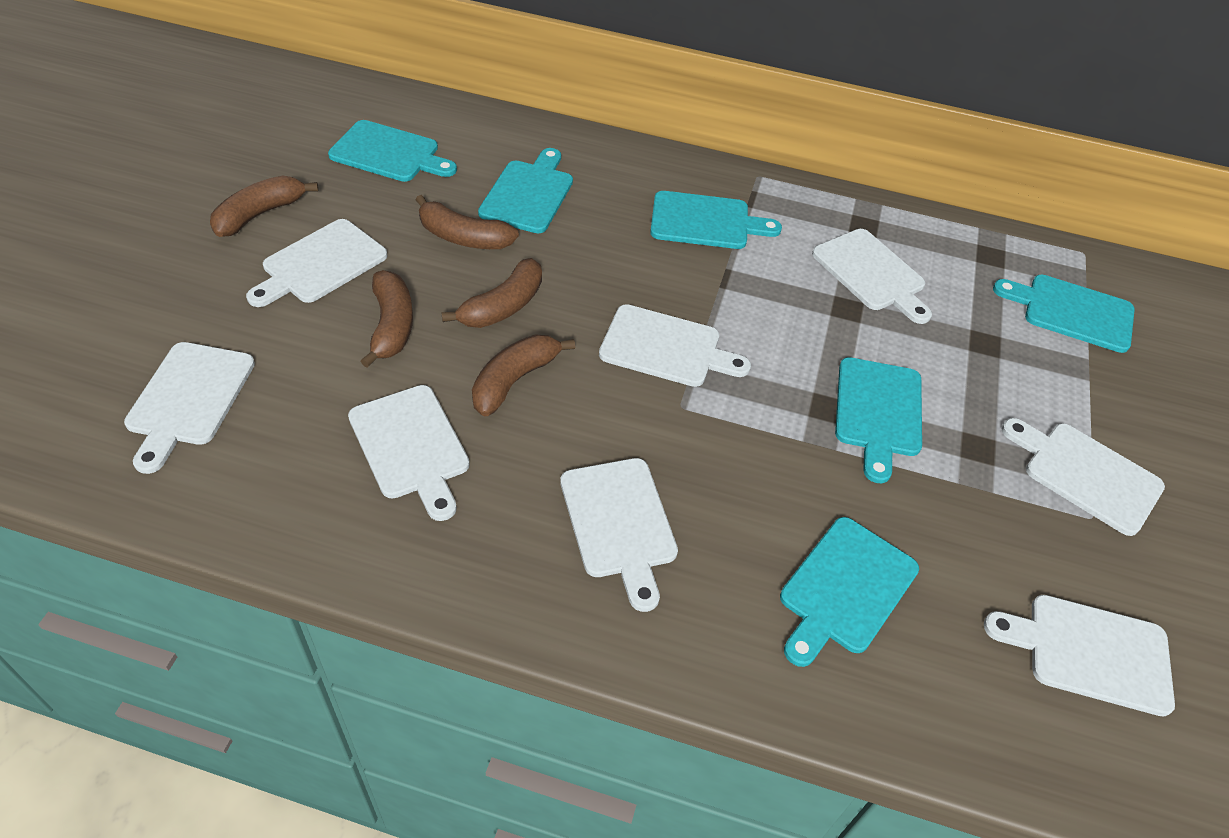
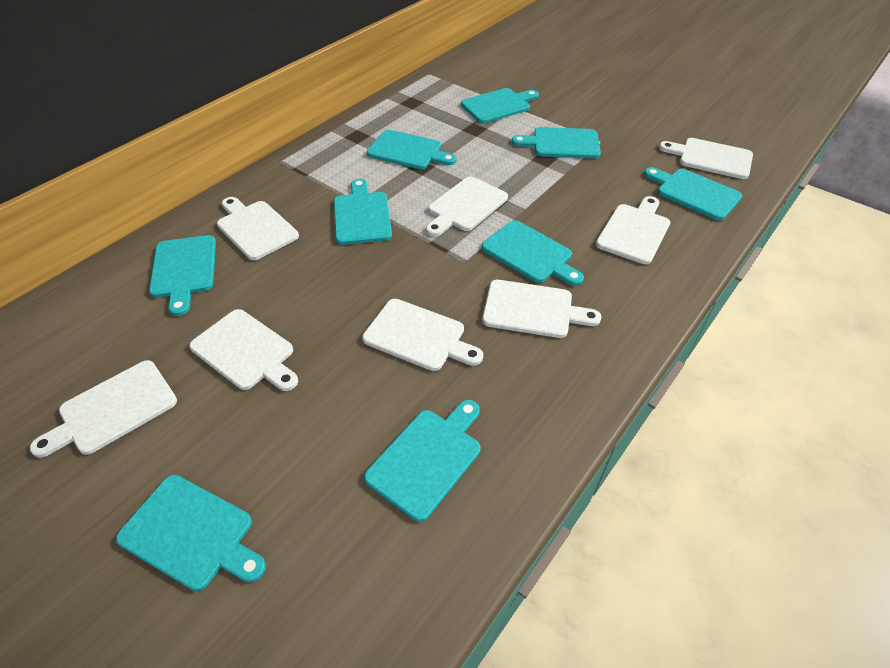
brown banana: [210,176,318,237] [360,270,413,368] [416,195,519,249] [441,258,542,328] [472,334,575,416] = 5 -> none = 0
turquoise cutting board: [328,120,457,182] [478,148,573,233] [650,191,782,249] [780,517,919,667] [835,357,922,483] [993,275,1135,353] = 6 -> [116,475,266,591] [149,235,216,316] [334,179,392,245] [364,400,480,522] [367,130,456,169] [461,88,539,123] [482,220,584,286] [512,127,601,158] [644,167,742,220] = 9

